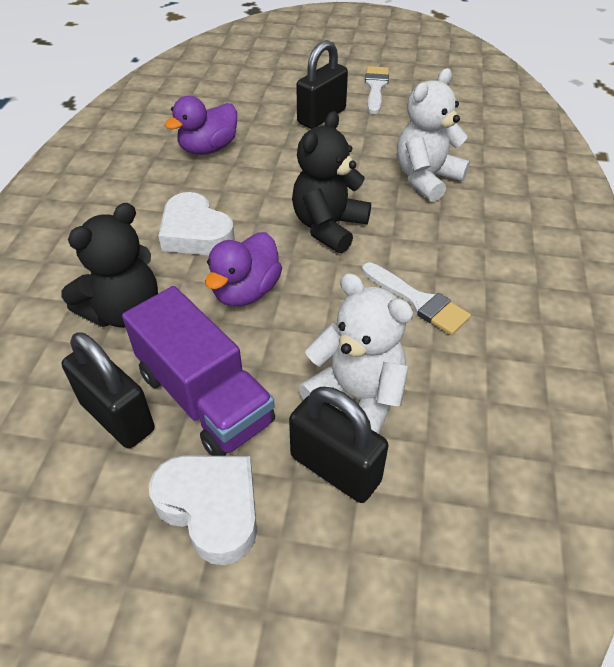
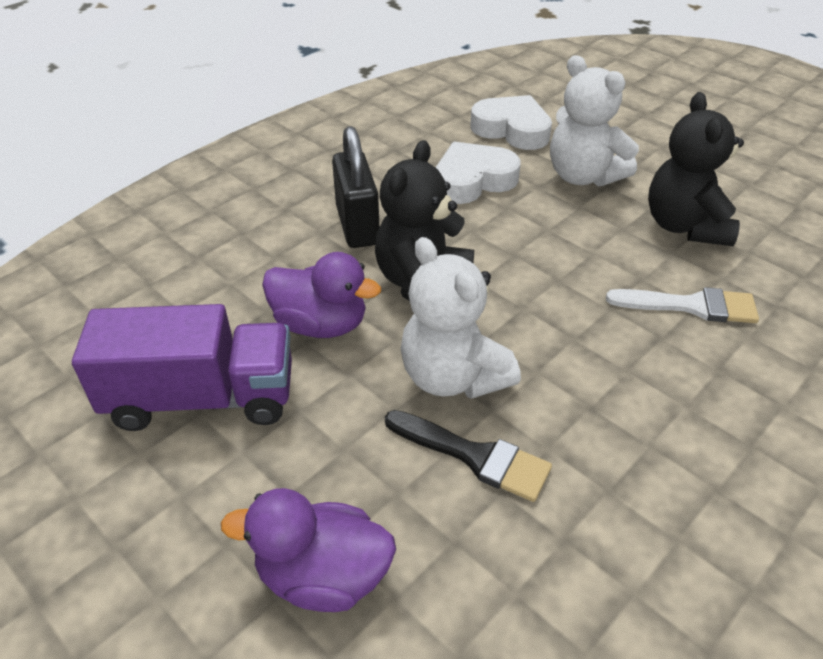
black brush: none = 0 -> [385,410,552,502] = 1
black padlock: [62,332,155,449] [289,387,388,503] [296,40,348,129] = 3 -> [332,126,380,248] = 1
white brush: [362,262,471,335] [365,66,389,114] = 2 -> [606,287,759,323] = 1

